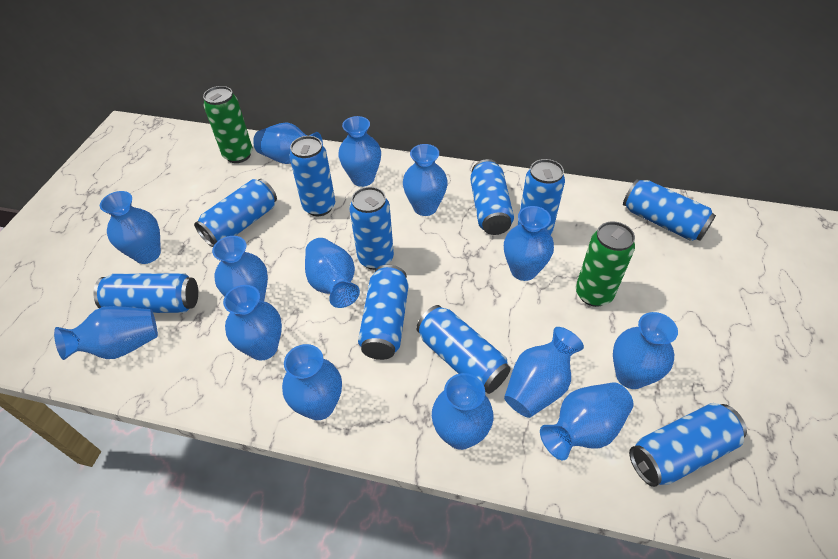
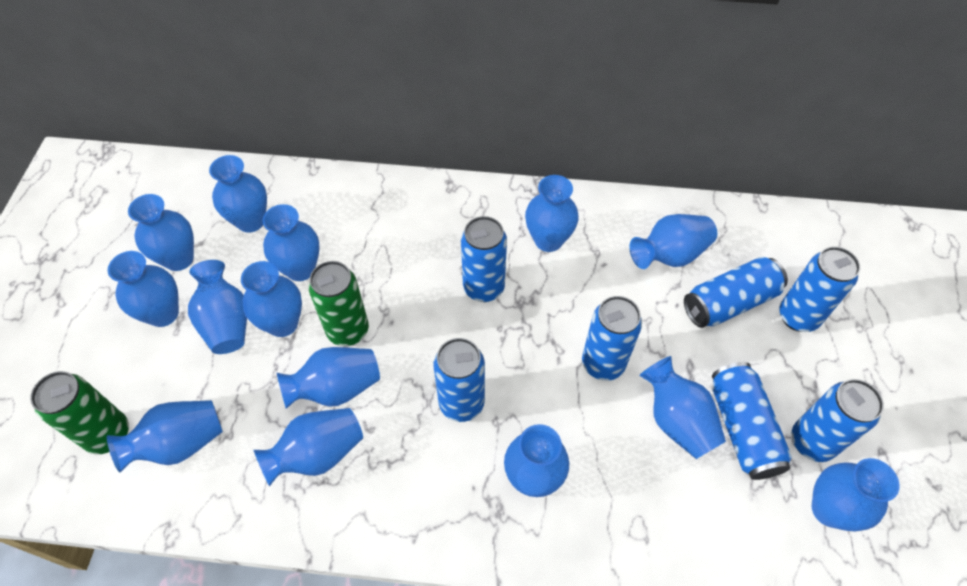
blue can: [93,273,198,313] [194,179,277,247] [289,136,335,216] [349,187,394,270] [358,265,408,360] [416,305,511,394] [470,159,514,235] [518,159,565,235] [623,179,716,241] [629,403,747,487] = 10 -> [434,338,485,422] [461,216,507,302] [582,296,642,381] [684,257,788,328] [712,362,792,480] [779,246,860,332] [791,379,884,462] = 7

